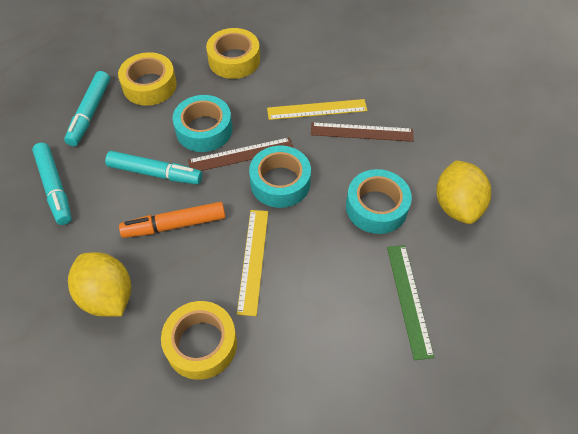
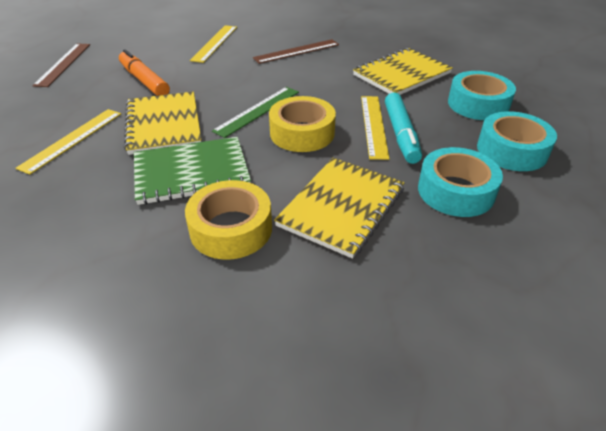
green notebook: none = 0 -> [134,137,251,205] = 1
turquoise marker: [32,143,72,225] [64,71,110,146] [105,151,202,184] = 3 -> [385,93,422,164] = 1
yellow lemon: [68,252,131,317] [436,160,491,224] = 2 -> none = 0
yellow notebook: none = 0 -> [124,92,202,155] [274,158,405,259] [353,48,453,95] = 3
yellow ruler: [237,210,268,316] [267,99,367,120] = 2 -> [16,109,121,175] [190,25,237,63] [361,96,389,160] = 3
yellow tape: [118,52,177,106] [161,301,237,380] [206,28,260,79] = 3 -> [185,180,272,260] [269,96,336,152] = 2

